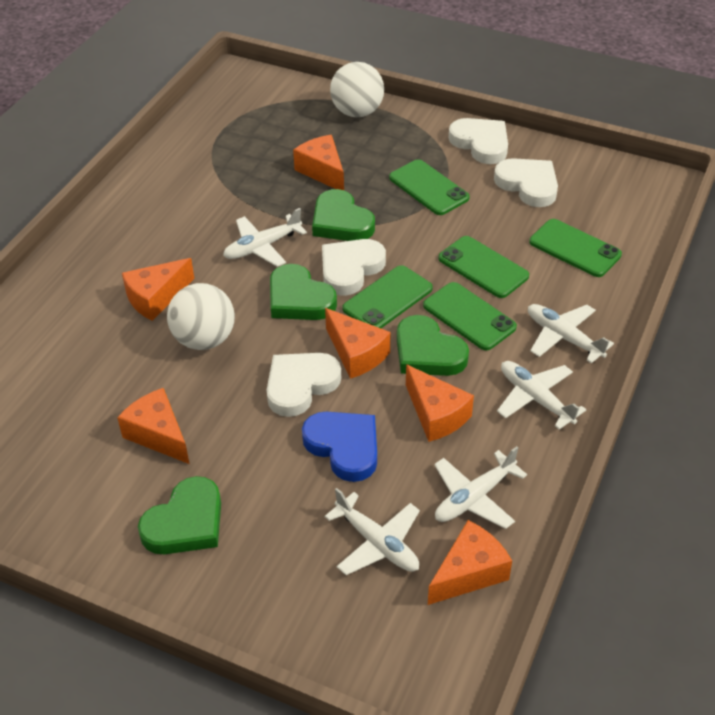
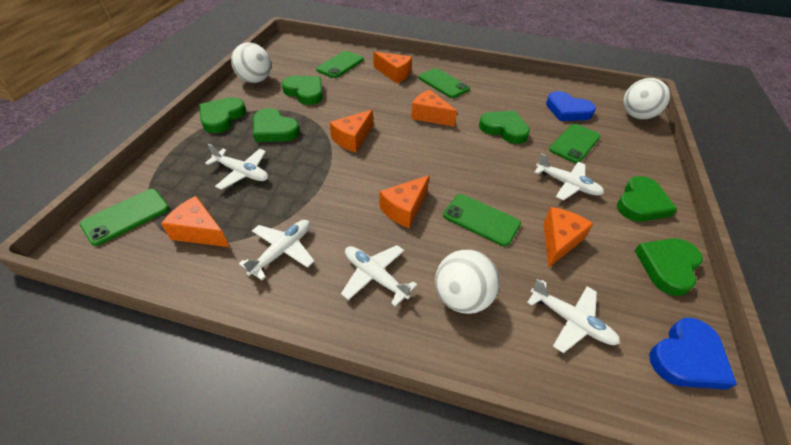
blue heart: [302,412,377,482] = 1 -> [546,91,596,121] [649,318,737,390] = 2
green heart: [138,476,221,554] [270,264,337,320] [312,189,375,241] [397,315,469,376] = 4 -> [199,97,246,133] [253,108,300,142] [282,76,323,105] [479,111,530,144] [617,176,677,222] [634,238,703,296] = 6
white ball: [167,283,235,350] [330,62,384,117] = 2 -> [231,43,271,83] [435,250,500,314] [623,78,670,120] = 3
white heart: [267,353,341,417] [322,239,386,296] [449,118,508,164] [494,158,558,207] = 4 -> none = 0

